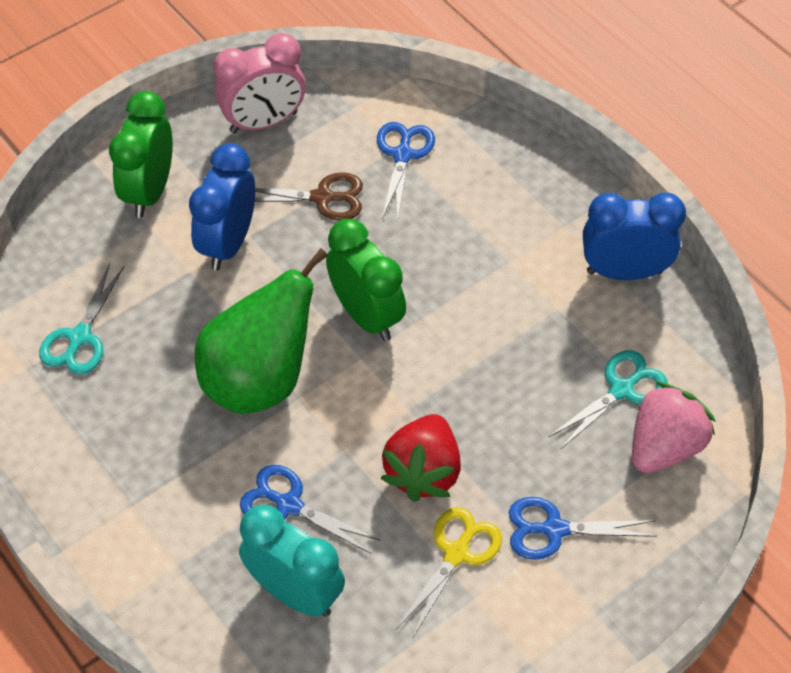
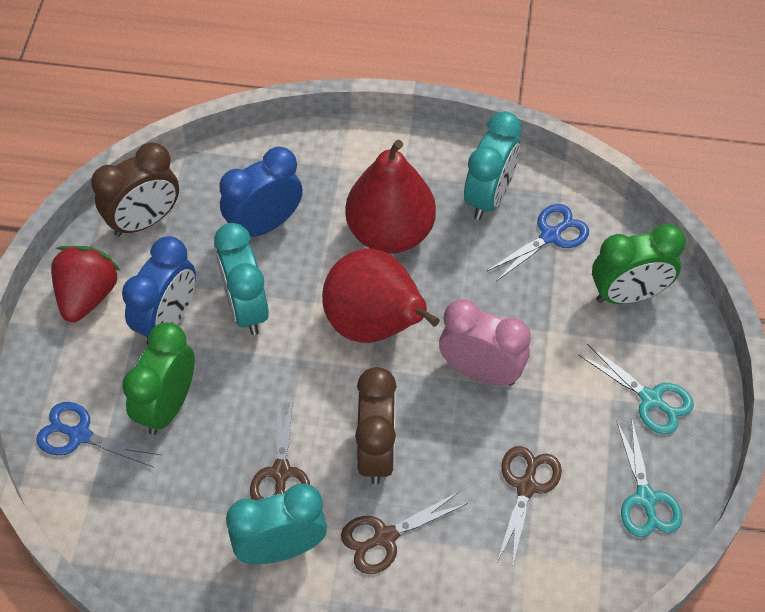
blue scissors: [240,465,381,554] [377,122,435,221] [509,497,657,560] = 3 -> [36,402,161,468] [487,204,589,281] = 2
brown clock: none = 0 -> [91,142,179,237] [355,367,397,484] = 2
brown scissors: [255,172,363,221] = 1 -> [250,395,310,501] [341,491,468,574] [497,446,562,568] = 3
green pear: [195,248,328,414] = 1 -> none = 0
pink strawberry: [632,382,716,473] = 1 -> none = 0
red pear: none = 0 -> [322,248,440,343] [345,140,436,254] = 2
turquoise clock: [239,504,345,617] = 1 -> [214,223,269,335] [226,483,327,564] [464,111,521,220] = 3
yellow scissors: [396,507,502,639] = 1 -> none = 0

